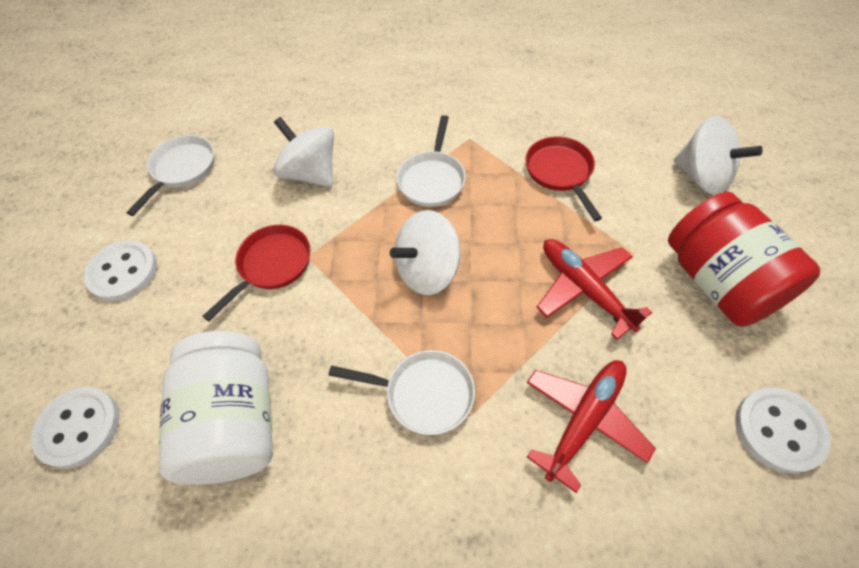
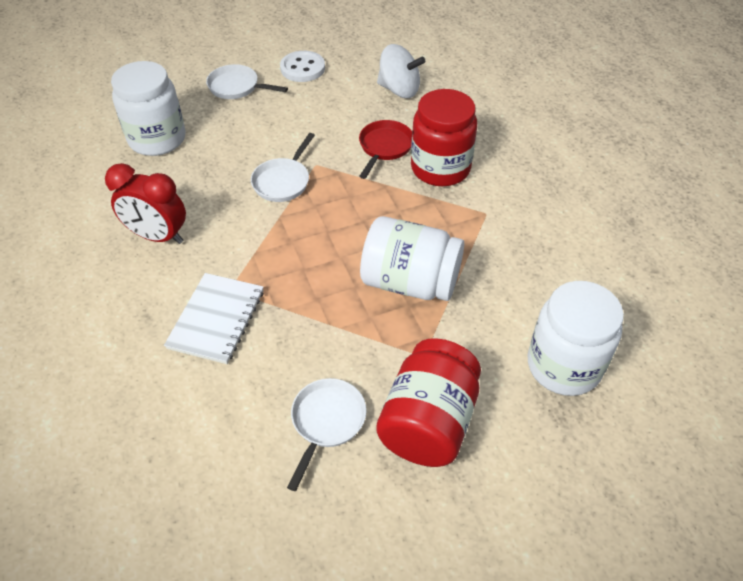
red clock: none = 0 -> [105,163,186,244] = 1
red jar: [668,192,820,327] = 1 -> [376,338,481,467] [411,89,477,186] = 2
red pan: [202,225,310,321] [525,136,602,221] = 2 -> [359,120,412,179] = 1
red plane: [527,360,656,493] [536,239,652,340] = 2 -> none = 0
white button: [31,387,120,469] [84,240,157,301] [735,388,831,474] = 3 -> [280,51,325,82] = 1
white jar: [159,331,273,485] = 1 -> [111,61,186,156] [360,216,464,301] [527,281,624,396] = 3
white notebook: none = 0 -> [164,273,264,364] = 1
white spinning top: [273,117,334,187] [390,210,460,295] [673,116,763,195] = 3 -> [377,44,425,98] = 1

